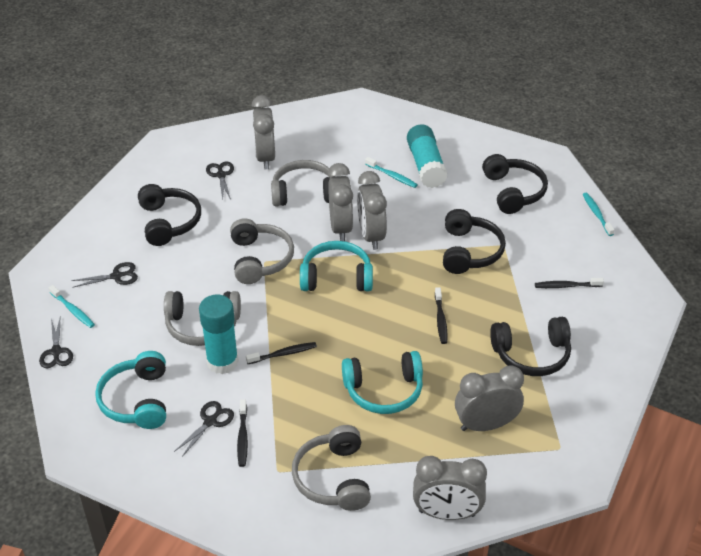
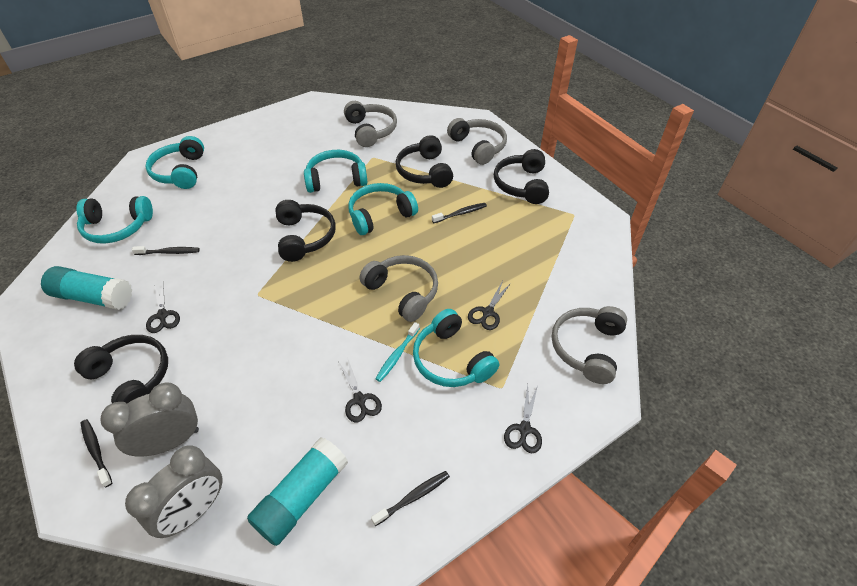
grey clock: [252,95,275,169] [328,163,353,241] [357,171,387,250] [413,456,487,520] [455,365,524,431] = 5 -> [101,382,199,457] [125,446,223,538] = 2
turquoise headphones: [95,351,166,429] [300,241,373,291] [342,351,423,414] = 3 -> [76,196,153,244] [145,136,204,189] [304,150,367,193] [348,183,418,235] [413,309,499,387] = 5
turquoise toothbrush: [49,285,95,328] [365,157,418,188] [583,193,614,236] = 3 -> [375,322,420,382] = 1

